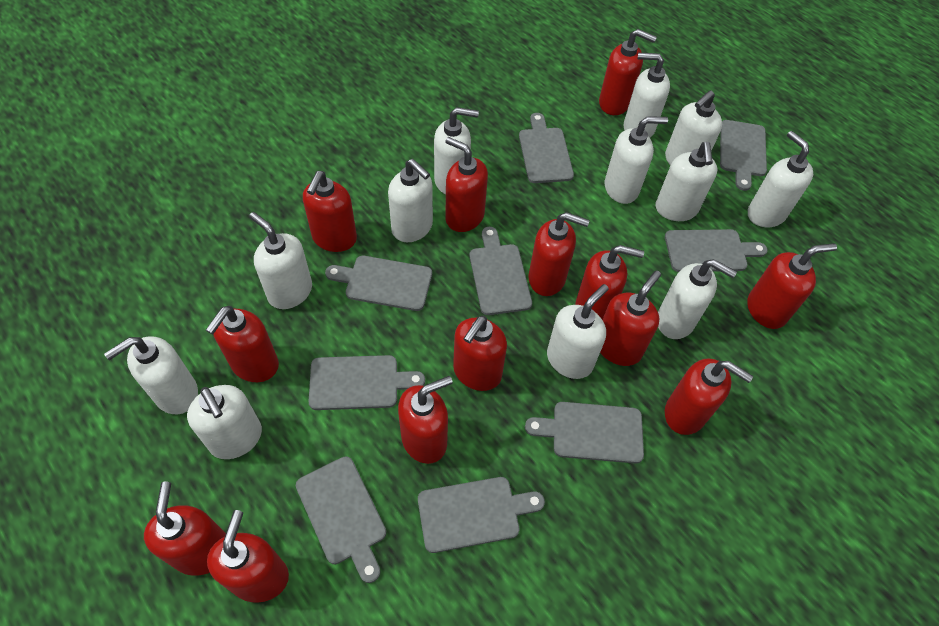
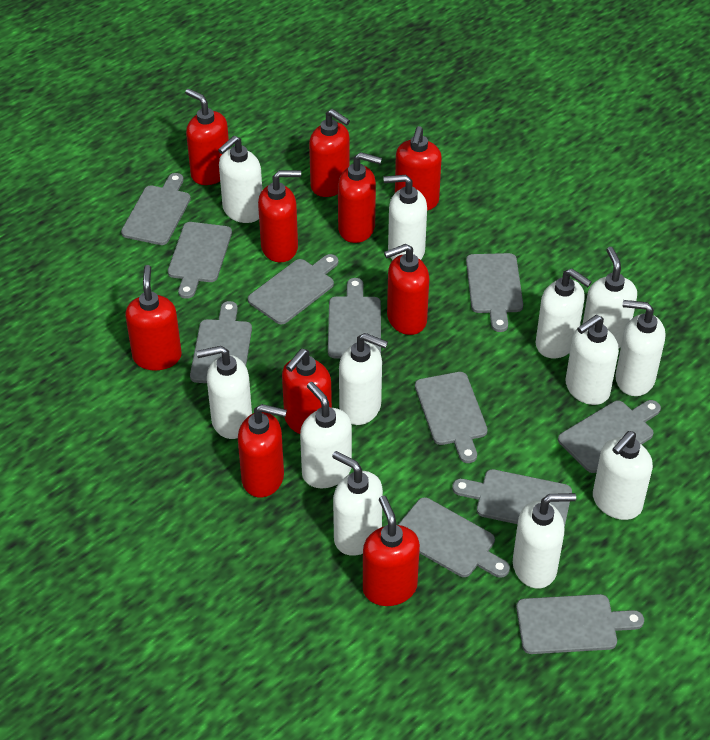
grey cutting board: [296,456,386,583] [308,355,425,410] [325,256,432,311] [418,477,545,553] [469,227,532,315] [519,113,574,183] [525,402,644,464] [665,229,768,272] [720,120,767,191] = 9 -> [121,173,191,245] [168,222,232,299] [190,301,252,383] [248,254,339,324] [328,278,381,358] [398,497,510,578] [415,372,488,463] [452,469,572,528] [466,253,523,332] [516,594,644,654] [558,400,661,473] = 11
red soap dispenser: [144,481,226,576] [206,306,279,382] [207,510,289,603] [303,171,357,252] [398,376,453,464] [445,137,488,232] [453,316,507,391] [528,212,590,296] [575,245,644,320] [599,29,657,115] [600,270,661,366] [665,358,753,435] [748,243,837,329] = 13 -> [125,265,182,370] [185,89,229,185] [238,404,287,498] [258,170,301,262] [282,349,332,434] [309,109,350,197] [338,152,382,243] [363,496,420,606] [384,244,429,335] [395,126,442,211] = 10

